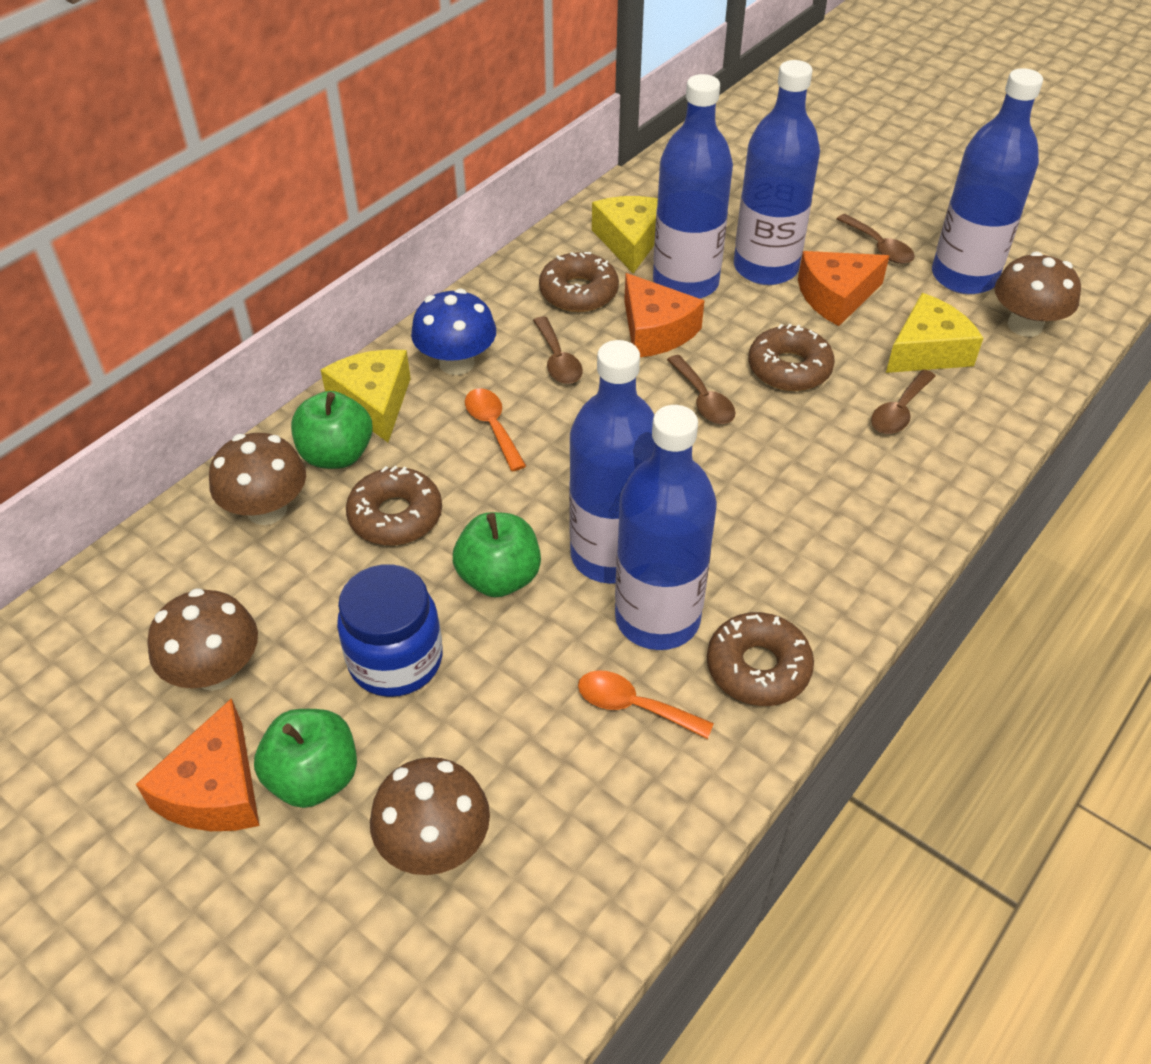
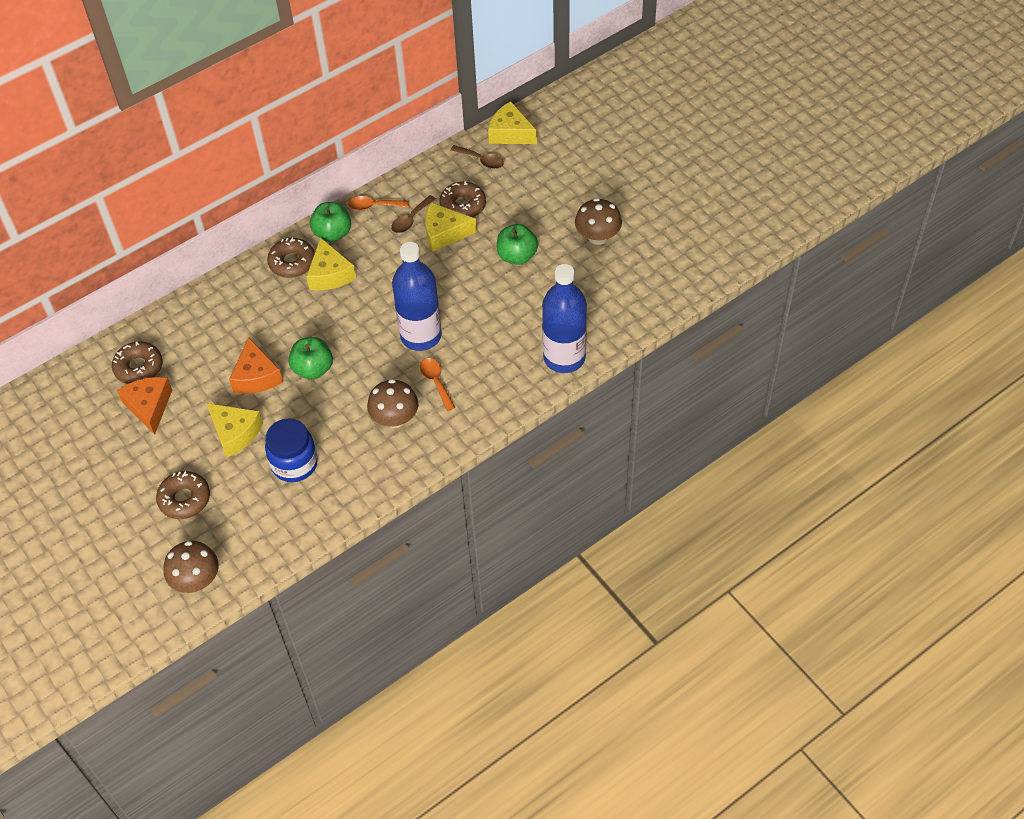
blue bottle: [569,340,654,584] [615,405,717,650] [653,74,733,299] [734,60,820,285] [932,68,1043,294] = 5 -> [392,242,442,351] [542,264,587,373] = 2
blue mushroom: [411,289,496,375] = 1 -> none = 0
brown mushroom: [147,588,258,691] [209,433,306,525] [370,757,490,875] [994,252,1081,337] = 4 -> [164,541,219,593] [367,379,418,428] [575,198,622,245] = 3
brown spoon: [533,316,583,384] [667,355,736,424] [836,214,915,264] [871,369,936,434] = 4 -> [391,195,436,233] [450,145,504,169] = 2
orange cheese: [136,698,259,831] [624,273,704,357] [798,251,889,326] = 3 -> [117,377,172,435] [229,337,283,394] = 2
yellow cheese: [320,349,411,442] [592,196,658,273] [886,293,983,373] = 3 -> [206,403,263,458] [306,237,356,290] [425,202,477,252] [488,102,537,144] = 4

